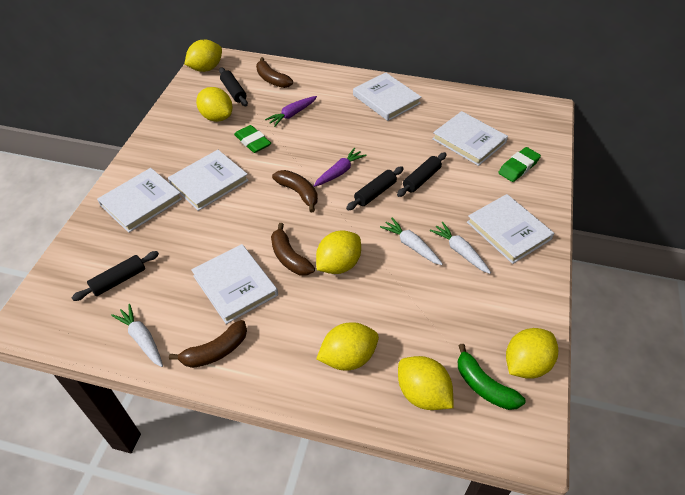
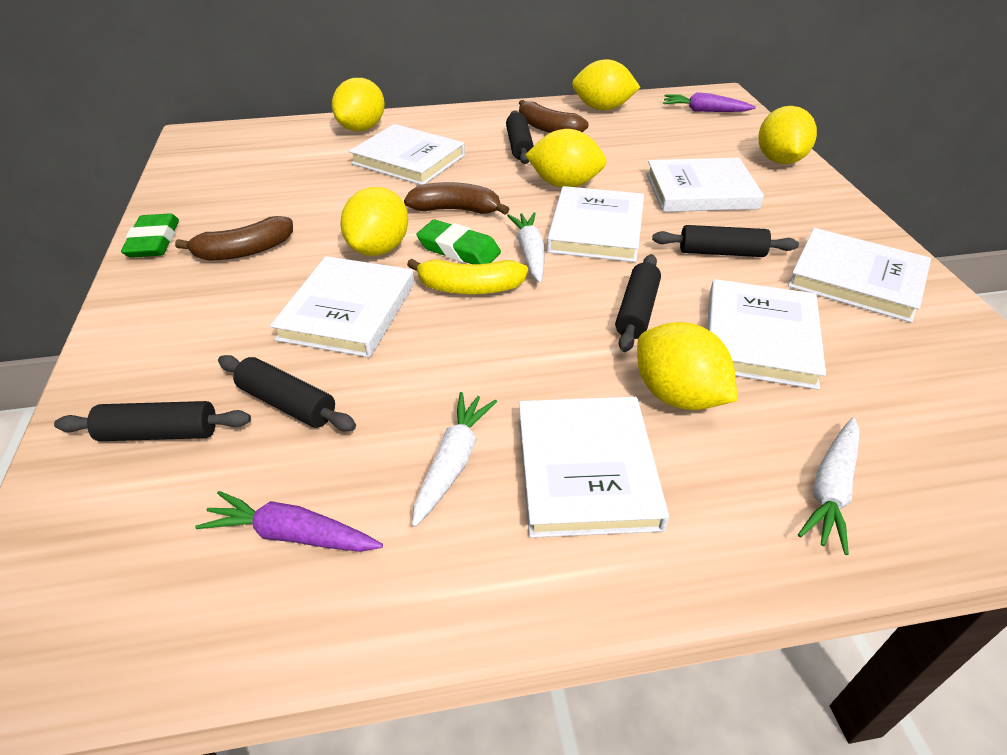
black rolling pin: [72,251,159,301] [219,68,248,106] [346,166,404,210] [397,152,447,197] = 4 -> [54,401,251,441] [218,355,356,431] [506,110,534,164] [615,254,661,352] [652,225,799,257] = 5
brown banana: [169,320,247,368] [256,57,293,88] [271,223,315,276] [272,170,318,212] = 4 -> [175,216,293,260] [404,182,509,215] [519,100,588,133] = 3
green banana: [458,344,526,410] = 1 -> none = 0
white book: [97,168,182,233] [168,150,249,211] [191,244,278,324] [353,73,421,121] [432,111,508,166] [467,194,554,264] = 6 -> [270,256,414,357] [349,124,465,185] [519,397,669,538] [547,186,644,262] [646,158,764,212] [707,279,826,390] [788,228,931,323] = 7
yellow banana: none = 0 -> [407,259,528,295] = 1

